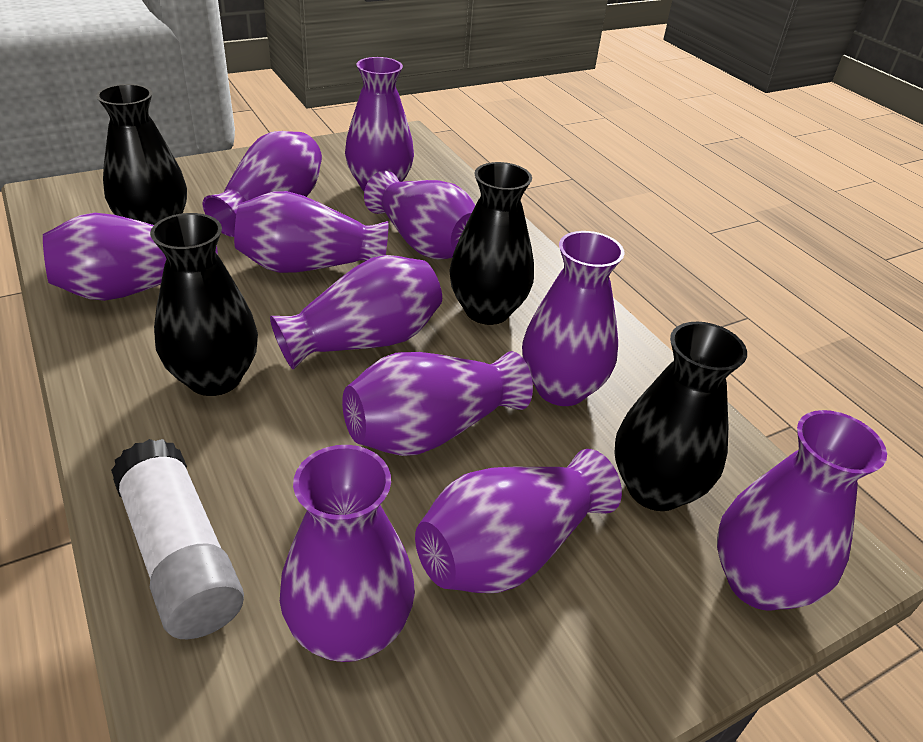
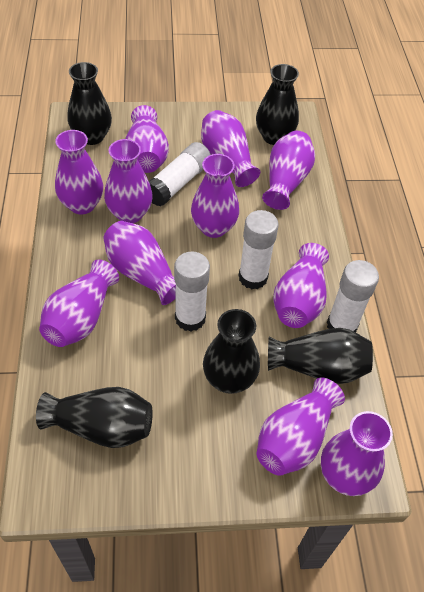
black vase: [96,84,187,225] [150,213,258,396] [449,162,534,325] [615,322,747,511] = 4 -> [36,387,153,448] [68,62,112,145] [203,309,260,394] [256,64,299,145] [268,328,373,384] = 5
white glue stick: [111,439,244,640] = 1 -> [149,142,211,207] [174,251,210,331] [239,210,279,289] [327,260,379,332] = 4

